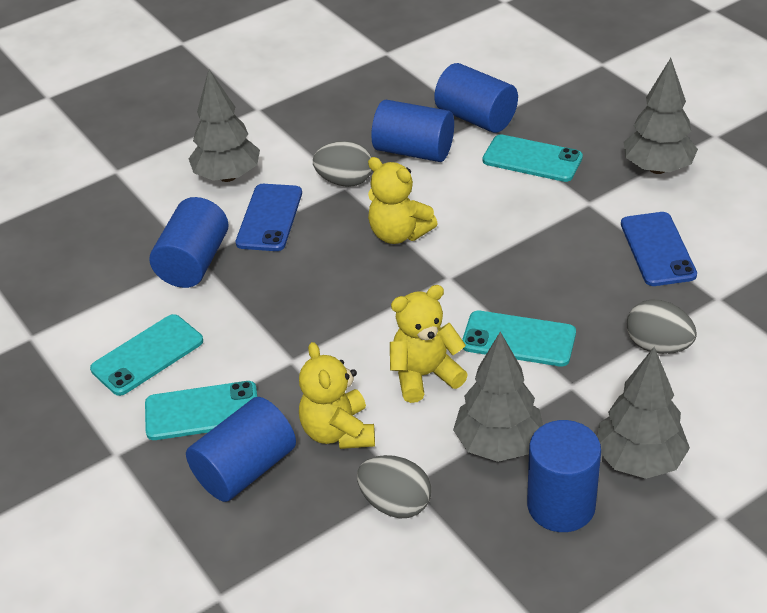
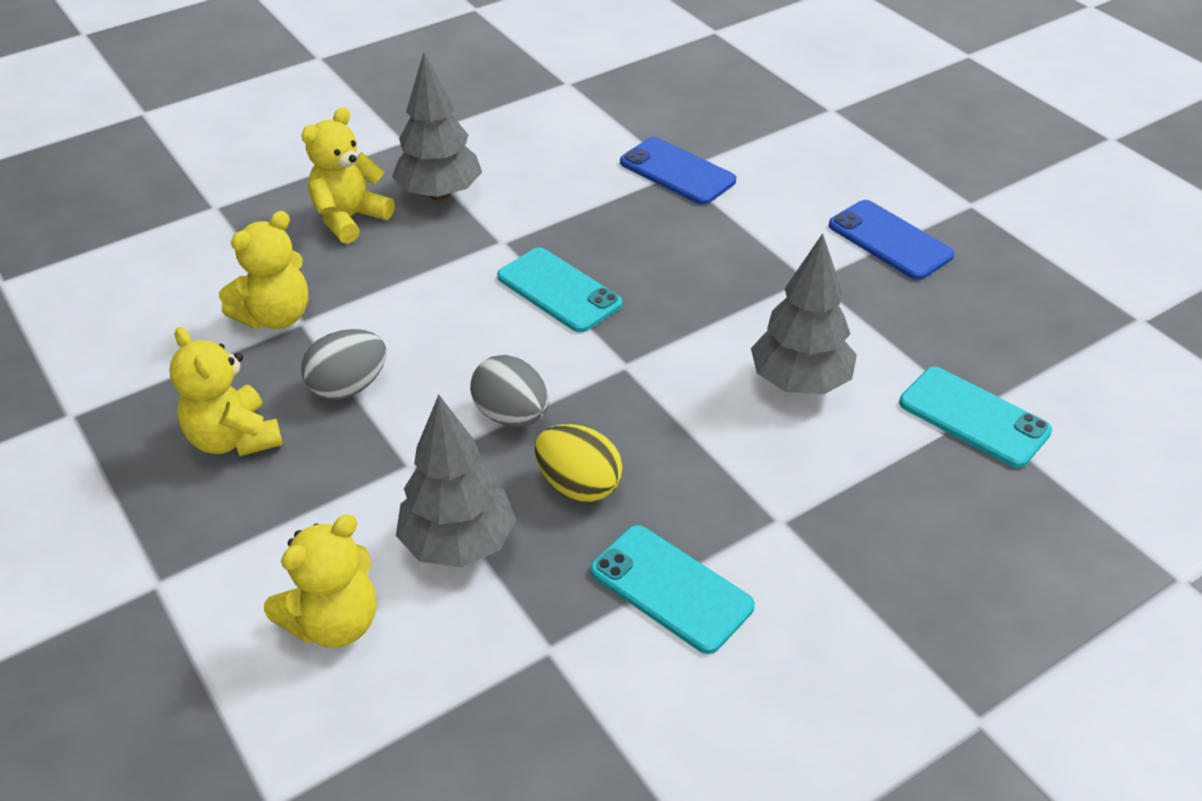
blue cylinder: [150,197,229,288] [186,397,296,502] [371,100,454,162] [434,63,518,133] [527,420,601,532] = 5 -> none = 0
grey egg: [313,141,372,187] [357,455,431,518] [627,299,697,354] = 3 -> [301,329,386,400] [470,355,549,427] = 2
grey tree: [189,69,260,182] [453,332,543,462] [597,347,690,479] [624,58,698,174] = 4 -> [392,52,482,201] [396,395,516,567] [751,233,857,394] = 3
turquoise phone: [90,314,203,396] [145,381,257,440] [462,311,576,366] [483,134,583,182] = 4 -> [497,247,622,333] [590,525,755,654] [899,367,1052,468] = 3
yellow egg: none = 0 -> [534,424,623,502] = 1
yellow teddy bear: [299,342,375,449] [368,157,438,244] [390,285,468,403] = 3 -> [169,327,283,456] [219,211,308,329] [264,514,376,648] [301,107,395,244] = 4

